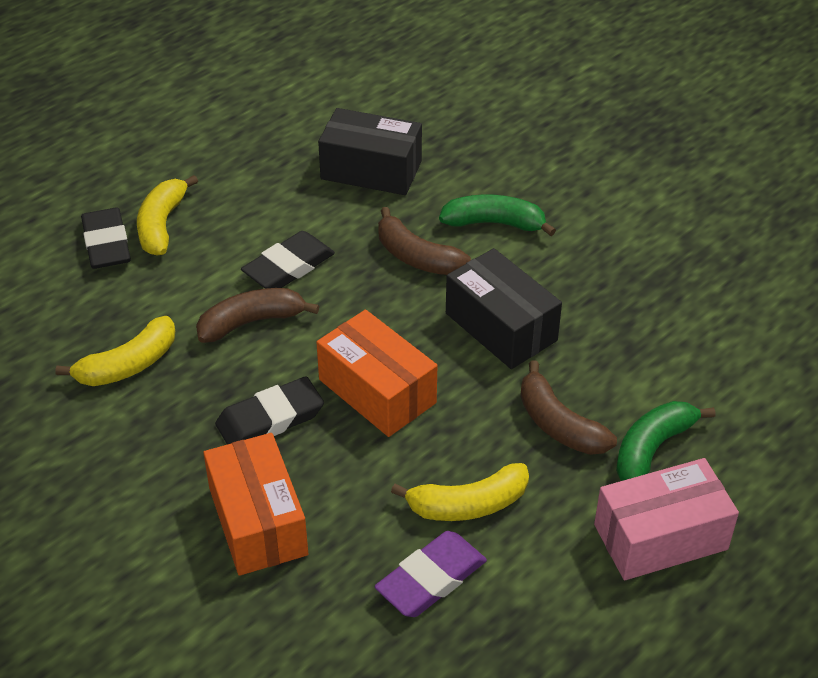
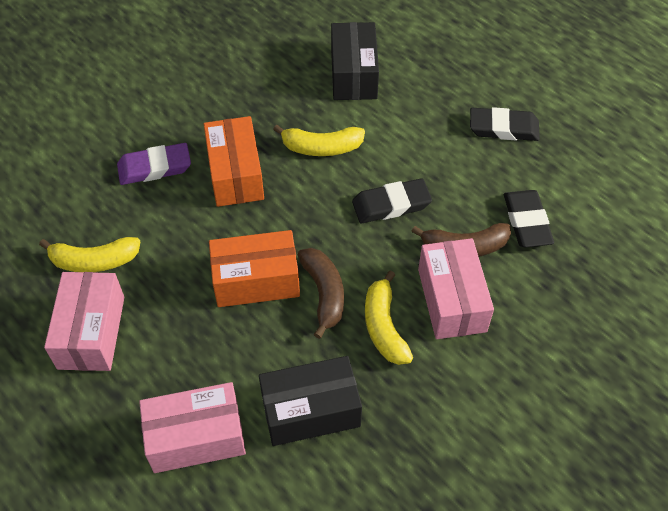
brown banana: [196,288,319,343] [378,207,471,275] [520,360,617,455] = 3 -> [298,248,344,339] [411,223,511,257] = 2
green banana: [439,194,556,236] [616,401,715,481] = 2 -> none = 0
pink box: [594,458,739,580] = 1 -> [44,272,124,371] [139,382,246,473] [418,238,494,339] = 3

